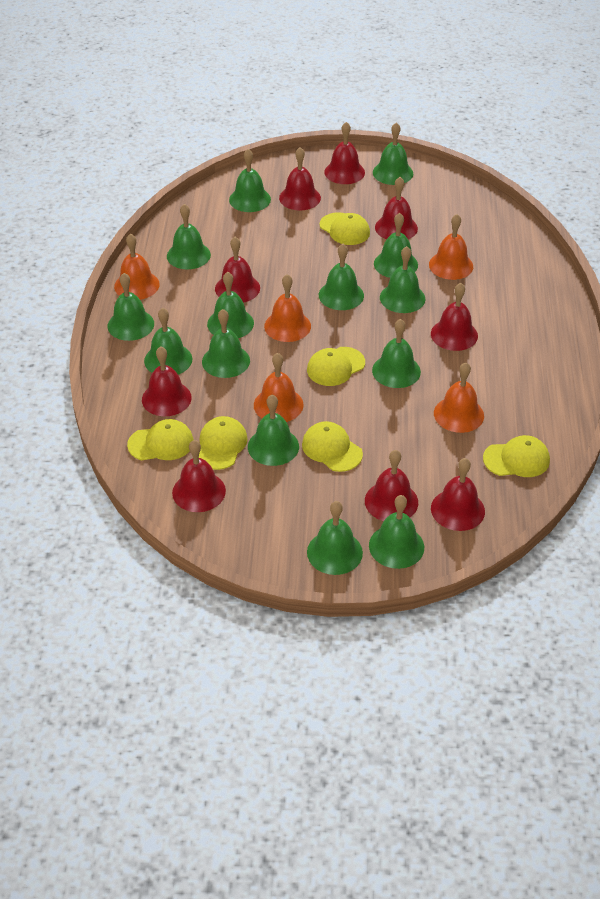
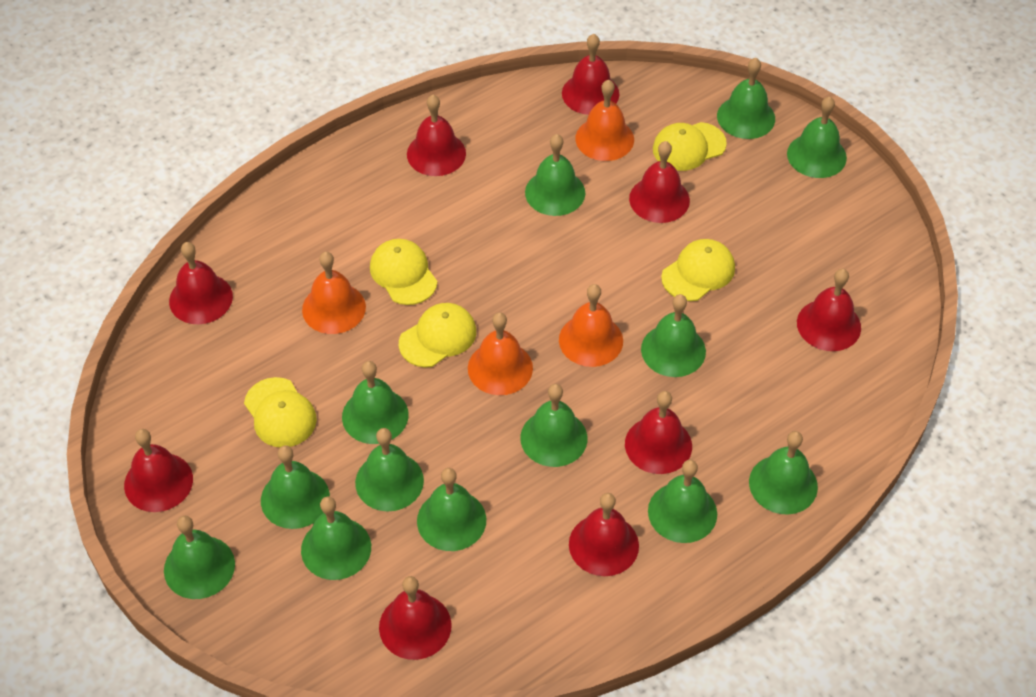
green bell: [108,273,154,341] [144,308,193,375] [167,204,211,269] [202,309,250,378] [207,272,254,338] [229,149,271,212] [248,395,299,466] [307,501,363,575] [319,244,364,310] [369,495,424,569] [372,319,421,388] [373,122,413,185] [374,213,418,278] [380,246,425,313] = 14 -> [164,516,235,599] [261,445,330,529] [301,496,371,580] [342,361,409,444] [355,428,424,512] [417,468,486,551] [520,384,588,467] [525,134,585,216] [641,294,706,377] [648,460,717,543] [717,58,775,139] [749,431,818,514] [787,97,847,178] = 13
orange bell: [114,234,160,300] [254,353,304,422] [264,274,311,342] [429,214,473,280] [434,362,484,433] = 5 -> [302,252,366,334] [468,312,533,395] [559,284,623,367] [575,80,634,161] = 4
yellow cap: [127,419,194,461] [199,416,248,470] [302,421,363,472] [307,347,365,386] [320,212,370,245] [483,435,550,477] = 6 -> [244,377,317,447] [370,239,437,305] [399,303,476,368] [653,122,727,171] [661,239,735,301] = 5

